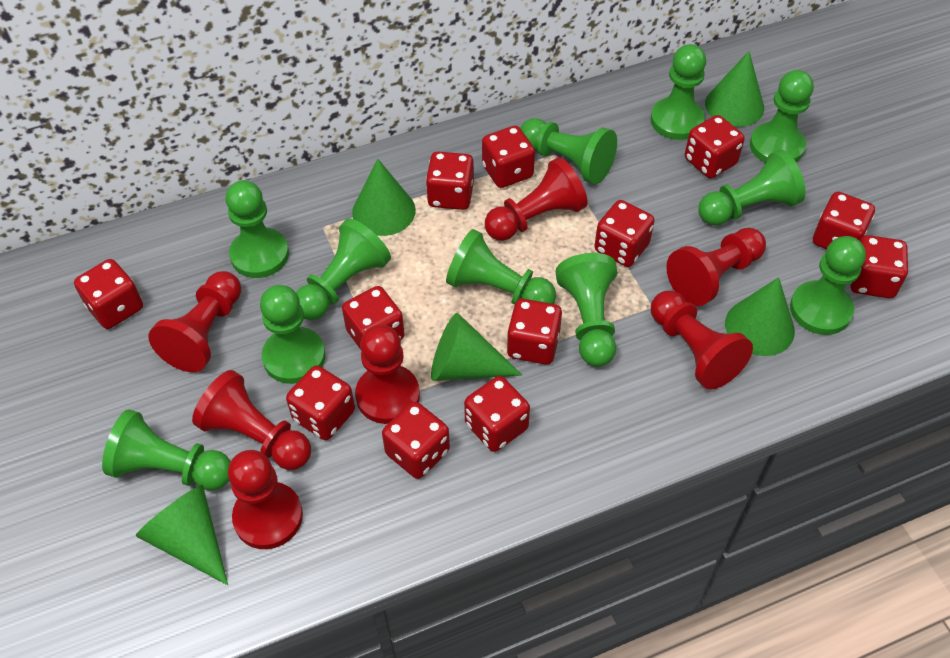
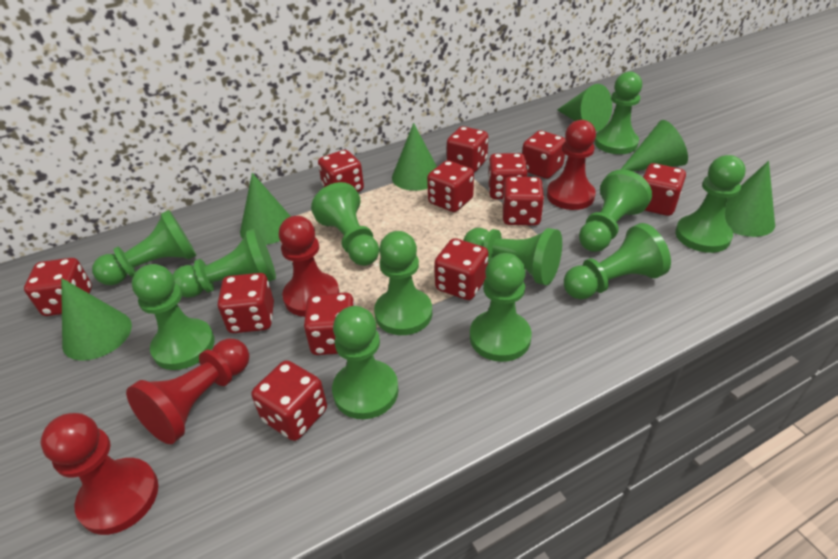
green cone: [136,485,228,585] [352,159,416,236] [431,313,522,381] [705,51,764,127] [725,277,795,356] = 5 -> [61,278,132,361] [240,173,291,245] [392,123,437,191] [557,84,612,132] [620,120,688,171] [725,161,775,237] = 6
green pawn: [102,409,231,490] [225,180,289,278] [260,285,325,384] [296,219,391,320] [446,229,556,305] [520,118,617,184] [556,253,617,367] [651,44,706,140] [698,150,806,226] [750,70,814,163] [790,236,866,335] = 11 -> [92,210,197,285] [132,264,215,370] [173,228,276,298] [311,182,379,266] [332,306,399,419] [374,231,432,335] [463,228,562,285] [470,253,532,362] [564,223,671,299] [579,169,652,252] [595,72,642,154] [675,155,746,253] = 12
red pawn: [148,271,241,372] [192,370,311,470] [228,450,303,549] [355,325,420,424] [485,157,588,241] [651,291,753,390] [666,228,766,306] = 7 -> [41,413,158,535] [126,339,250,444] [279,216,339,317] [547,120,596,210] = 4

